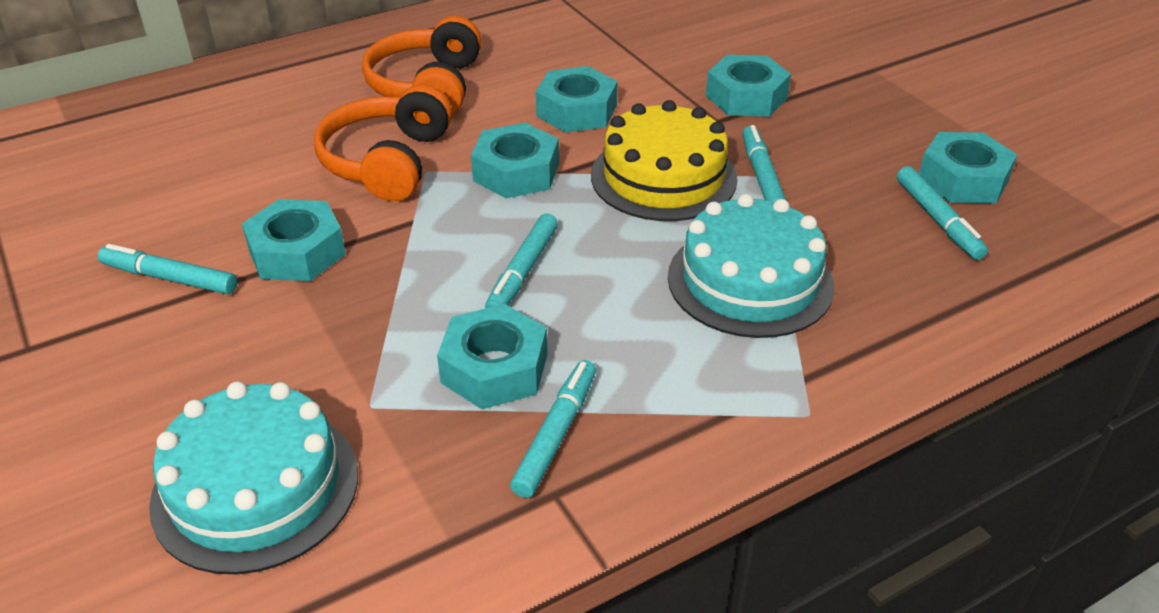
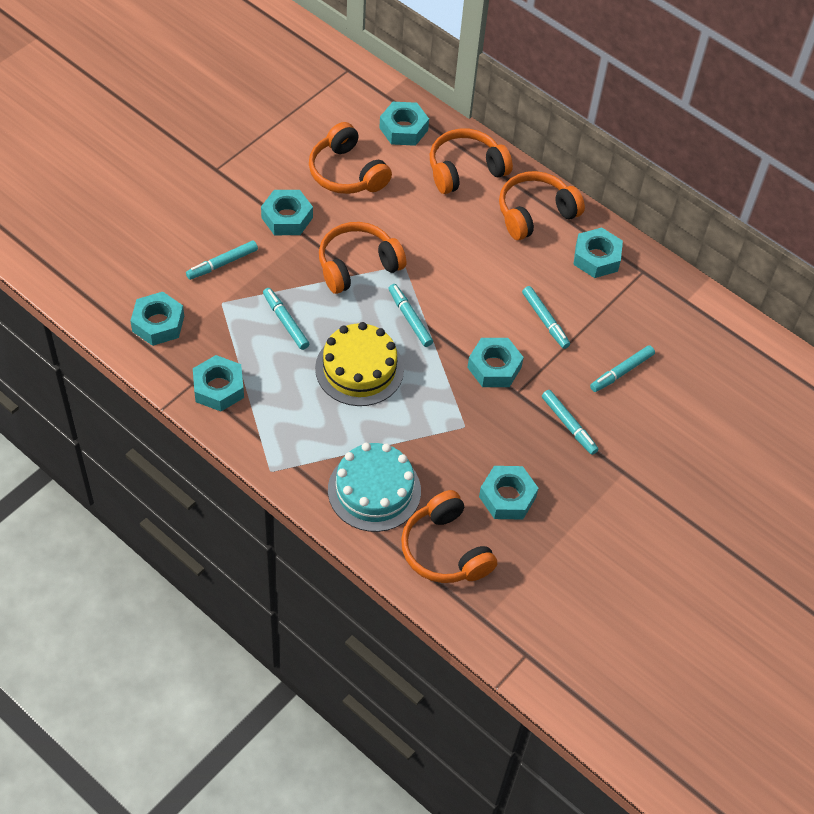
orange headphones: [314,84,453,201] [362,16,482,115] = 2 -> [309,122,392,194] [319,222,406,294] [401,490,497,583] [430,128,513,194] [499,171,585,240] = 5
turquoise cake: [149,381,358,574] [668,194,834,338] = 2 -> [328,443,421,532] = 1
turquoise marker: [98,244,237,294] [485,213,558,309] [510,360,596,498] [742,125,787,202] [897,166,988,260] = 5 -> [186,240,258,280] [263,288,309,350] [388,284,433,347] [522,286,570,349] [542,390,599,455] [590,345,655,392] = 6
turquoise nut: [242,199,346,281] [437,304,547,409] [471,123,559,198] [536,66,618,133] [706,55,791,117] [919,132,1017,203] = 6 -> [130,292,184,346] [193,355,244,411] [261,190,313,235] [379,102,429,146] [467,338,524,387] [479,466,539,519] [573,228,623,278] = 7

